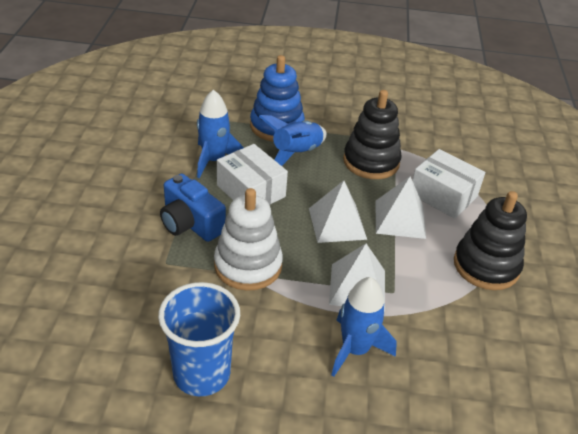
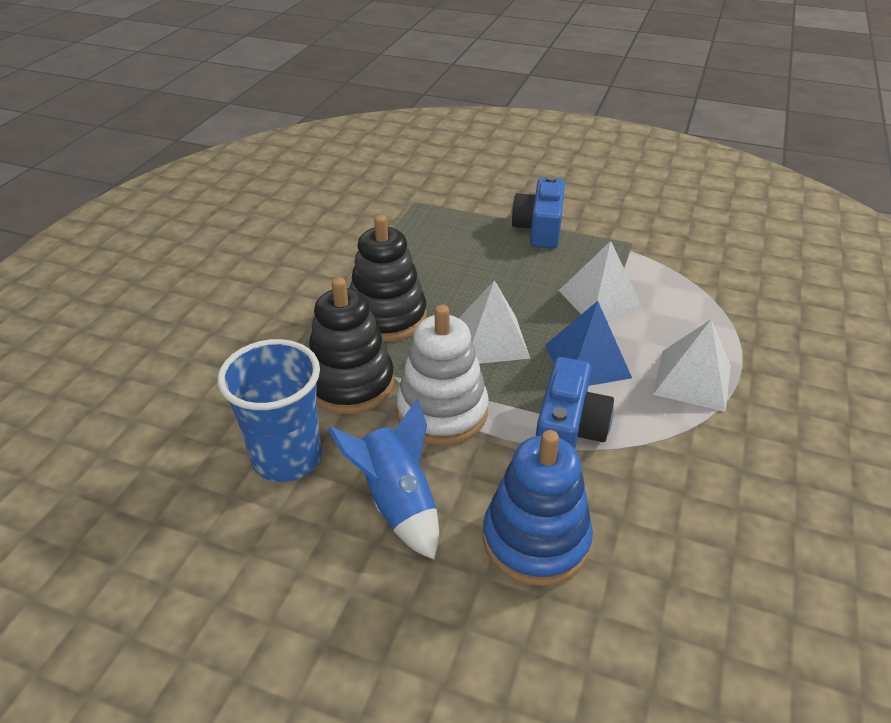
blue camera: [160,173,226,242] = 1 -> [511,175,565,248] [536,357,614,449] = 2
blue pyramid: none = 0 -> [545,301,632,386] = 1
blue rocket: [197,90,244,178] [259,115,327,166] [331,277,397,377] = 3 -> [328,399,439,560] = 1
white box: [217,144,288,205] [412,149,485,219] = 2 -> none = 0

